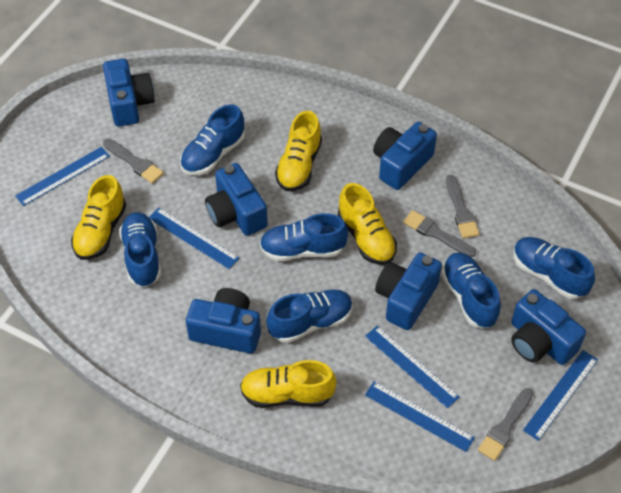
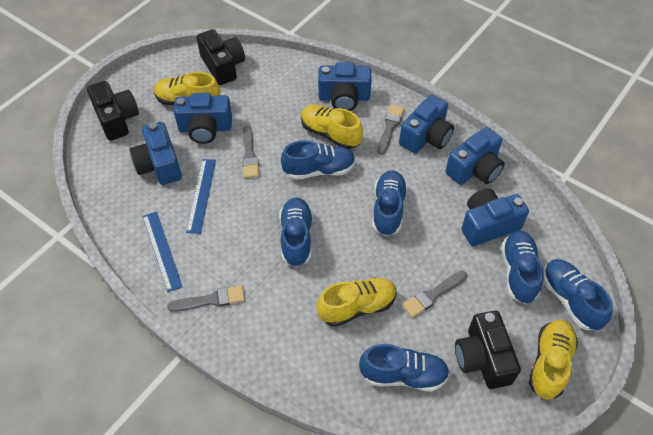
black camera: none = 0 -> [87,81,139,141] [197,29,245,85] [455,311,521,389] = 3
blue ruler: [15,147,110,206] [149,208,239,269] [365,326,460,408] [365,381,475,452] [523,350,598,441] = 5 -> [143,211,183,292] [186,159,216,234] = 2

